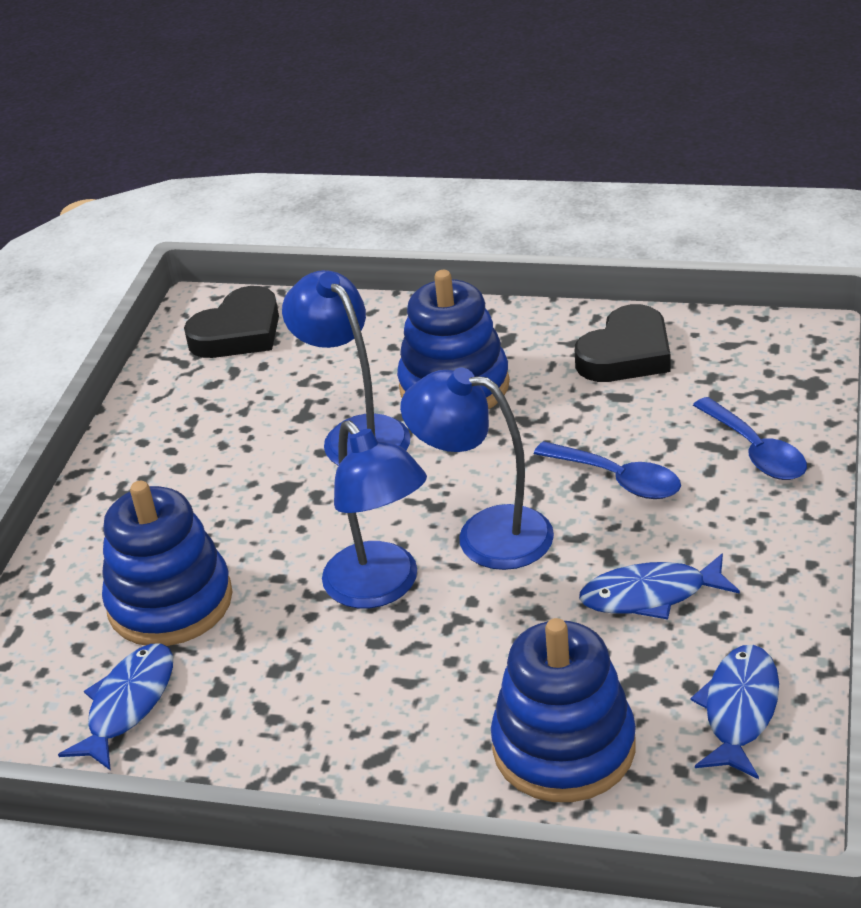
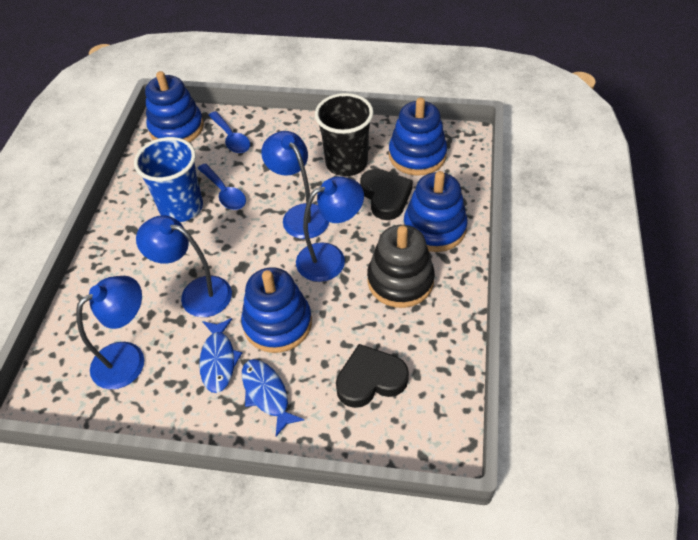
black cup: none = 0 -> [315,93,374,176] = 1
black stacking toy: none = 0 -> [367,225,435,308] = 1
blue cup: none = 0 -> [134,137,203,222] = 1
blue fish: [58,644,173,771] [579,553,740,620] [691,645,779,779] = 3 -> [199,318,242,393] [242,359,304,436] = 2
blue lamp: [282,270,411,466] [322,420,427,608] [400,368,554,570] = 3 -> [76,276,144,389] [136,215,232,317] [261,131,329,239] [296,176,364,282] = 4
blue stacking toy: [102,481,233,646] [397,270,510,409] [491,618,636,802] = 3 -> [145,71,204,142] [241,267,312,353] [389,98,447,176] [404,171,468,252] = 4

